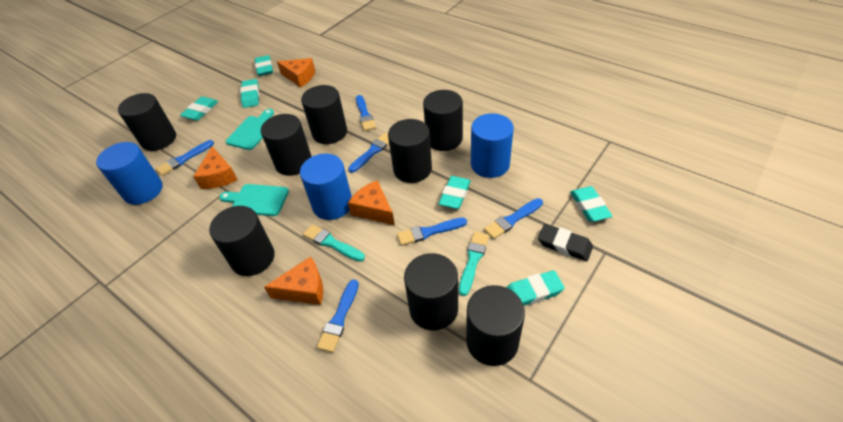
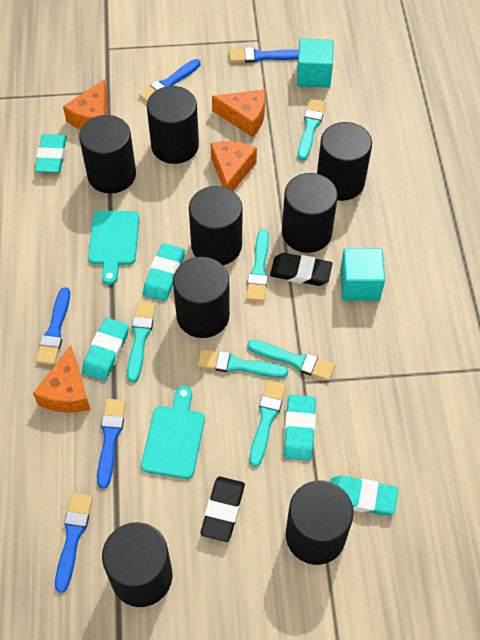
black eraser: [538,224,593,261] = 1 -> [201,477,245,542] [270,253,332,286] = 2
blue brush: [156,140,214,176] [317,279,359,353] [348,133,389,173] [356,95,376,131] [397,217,467,246] [484,198,543,239] = 6 -> [36,287,70,365] [55,493,93,593] [97,399,126,489] [139,59,201,102] [230,47,299,63] = 5
blue cylinder: [96,142,163,205] [300,154,352,220] [471,113,514,178] = 3 -> none = 0
turquoise brush: [303,224,365,262] [459,232,489,296] = 2 -> [127,302,156,382] [197,349,288,378] [246,229,269,302] [247,340,335,381] [249,380,286,467] [298,99,326,160] = 6
turquoise cube: none = 0 -> [297,38,333,88] [340,248,385,301] = 2
turquoise eraser: [180,96,218,121] [240,79,259,108] [255,55,273,76] [439,176,471,209] [506,270,565,306] [570,186,612,222] = 6 -> [35,134,67,173] [82,318,129,381] [143,243,185,301] [284,395,316,461] [330,476,398,516] = 5

